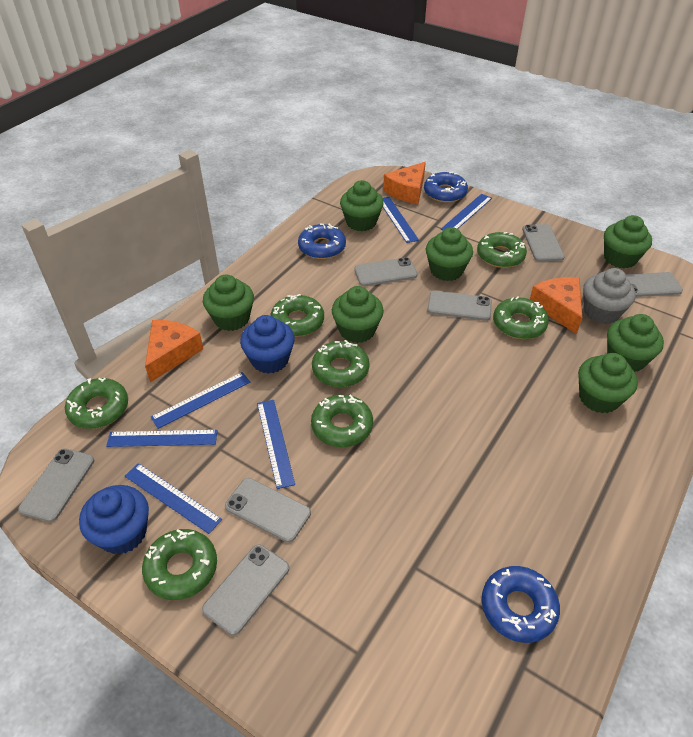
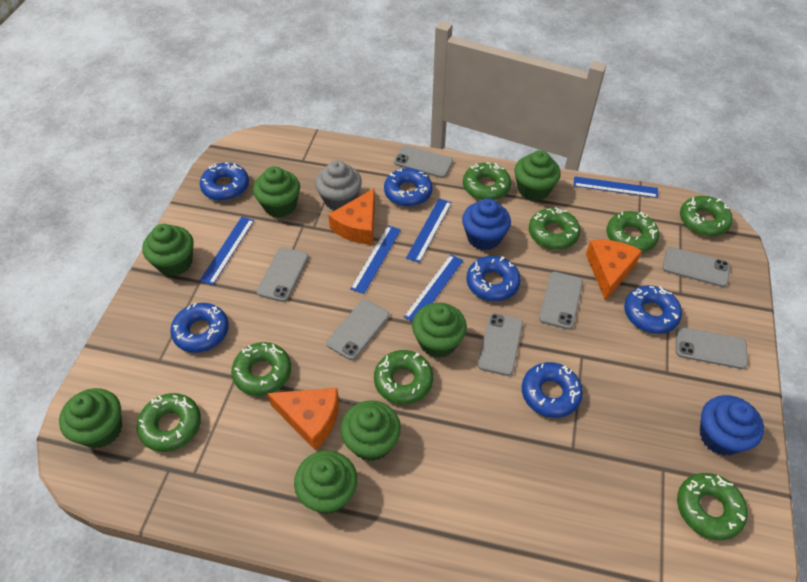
blue donut: [298,224,346,259] [424,172,468,203] [482,566,560,643] = 3 -> [170,303,229,353] [200,162,249,201] [384,168,433,207] [467,256,521,301] [522,362,583,418] [624,285,682,334] = 6
blue ruler: [106,430,218,447] [125,463,222,534] [151,372,250,429] [257,400,295,489] [383,197,419,243] [441,194,492,230] = 6 -> [200,217,254,285] [350,225,401,294] [404,254,464,322] [406,198,452,263] [574,176,658,198] = 5
green donut: [65,378,128,429] [142,529,217,600] [270,294,324,336] [311,394,373,447] [312,340,370,387] [477,232,527,268] [493,296,549,339] = 7 -> [137,393,201,452] [231,342,291,396] [374,350,433,404] [463,162,511,200] [529,207,581,250] [607,211,659,253] [677,473,748,540] [680,196,733,236] = 8

